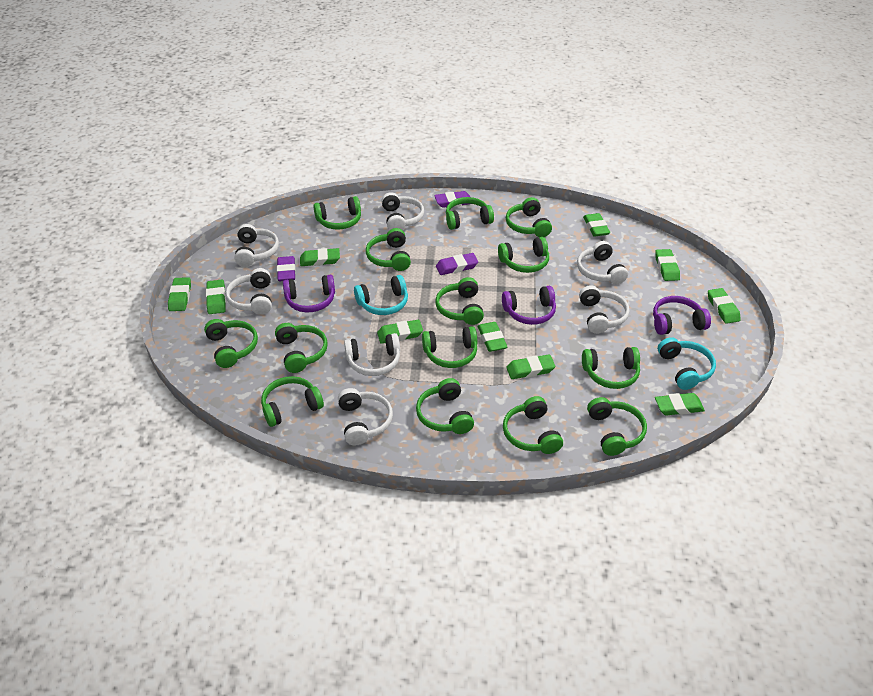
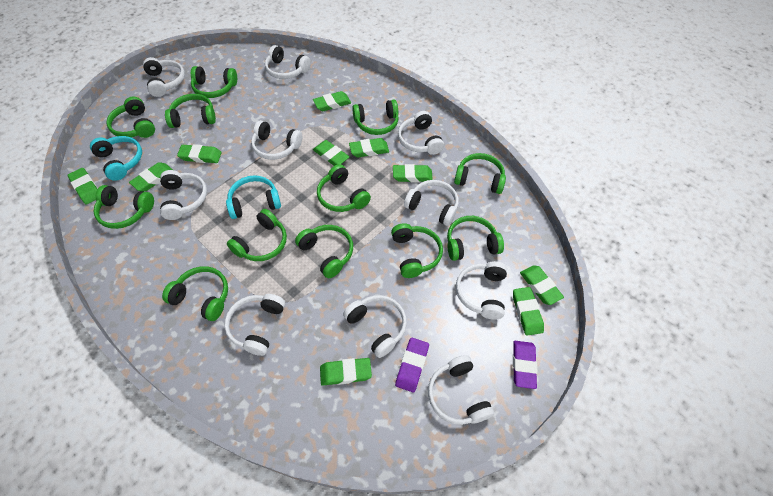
green headphones: [204,319,258,368] [261,376,324,427] [275,323,328,373] [313,196,361,230] [366,228,411,271] [416,378,474,434] [422,326,477,368] [435,277,484,325] [446,197,494,230] [498,237,549,273] [503,396,563,454] [506,197,552,237] [582,347,640,389] [587,397,647,456] = 14 -> [94,185,154,229] [106,97,155,138] [162,266,228,321] [165,94,216,128] [191,66,237,98] [227,209,287,261] [295,225,353,278] [317,164,371,212] [352,100,399,135] [391,223,443,278] [447,216,504,261] [454,153,506,194] = 12
purple eraser: [277,256,296,281] [434,191,470,208] [436,253,478,275] = 3 -> [395,338,429,392] [513,341,538,389] = 2
purple headphones: [283,274,335,312] [502,286,556,325] [653,296,711,335] = 3 -> none = 0
white headphones: [226,268,272,314] [234,224,279,267] [338,388,393,445] [344,333,400,376] [381,192,424,230] [577,241,628,284] [579,285,629,334] = 7 -> [143,57,185,97] [160,170,207,220] [224,294,285,356] [251,120,302,160] [265,45,311,79] [343,295,407,358] [398,111,444,155] [404,180,459,226] [428,355,494,425] [456,261,507,320] = 10

